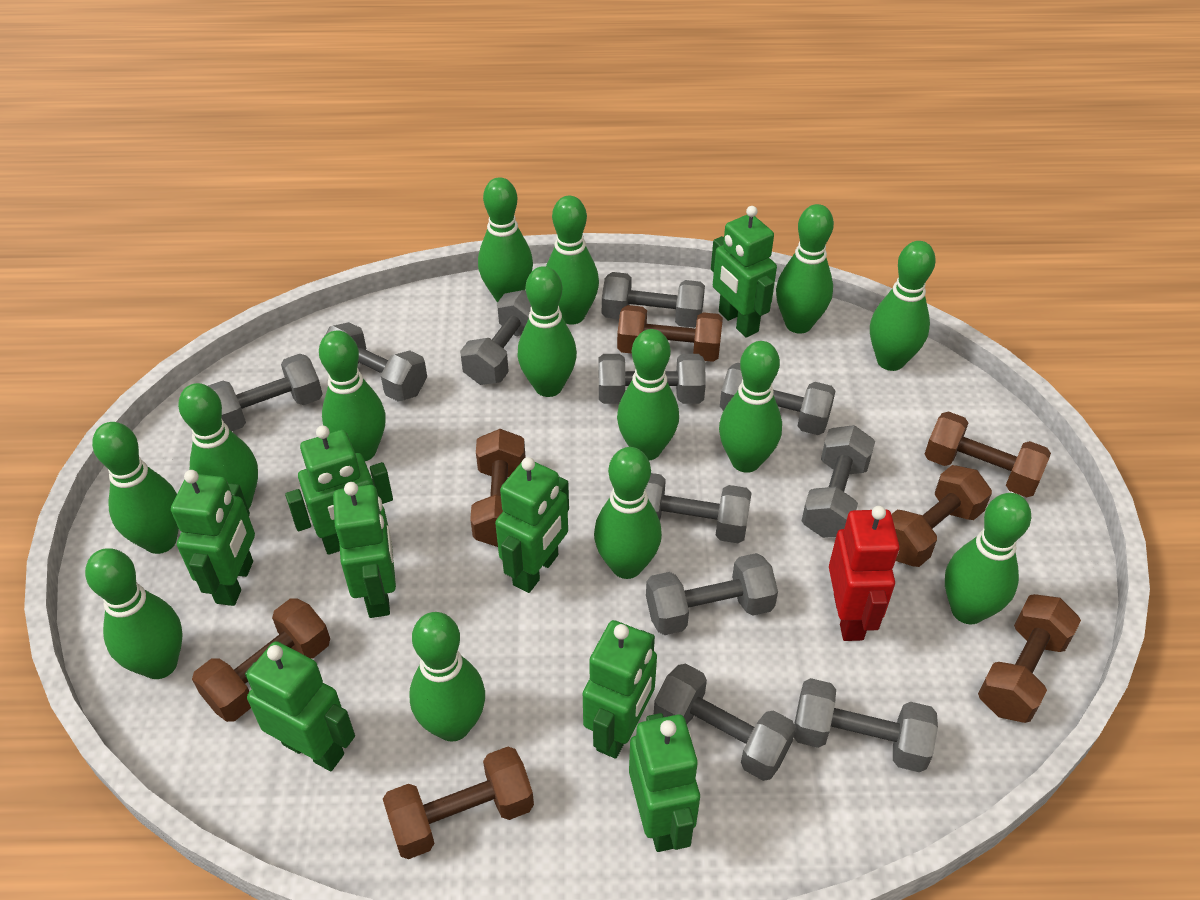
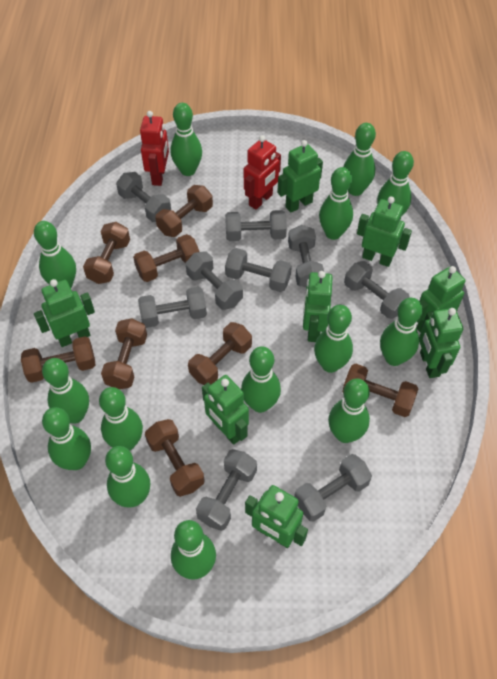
brown dumbbell: [192,599,330,722] [383,747,534,859] [470,429,526,547] [617,305,723,362] [891,465,992,567] [925,411,1051,497] [978,594,1081,723] = 7 -> [21,336,95,383] [83,222,130,284] [101,318,147,389] [133,234,199,282] [145,419,205,497] [155,185,213,237] [188,322,252,385] [342,364,419,417] = 8
grey dumbbell: [208,354,323,431] [319,322,427,402] [460,290,531,385] [599,354,706,404] [602,272,705,328] [645,473,751,543] [646,553,778,635] [654,664,796,781] [720,363,835,435] [794,678,938,772] [802,425,875,538] = 11 -> [116,172,171,222] [138,287,207,328] [186,251,243,310] [196,449,257,531] [225,210,287,241] [225,248,292,292] [288,225,324,288] [294,454,372,522] [344,261,410,319] = 9
red robot: [829,506,899,641] = 1 -> [140,111,169,186] [244,135,281,210] = 2

